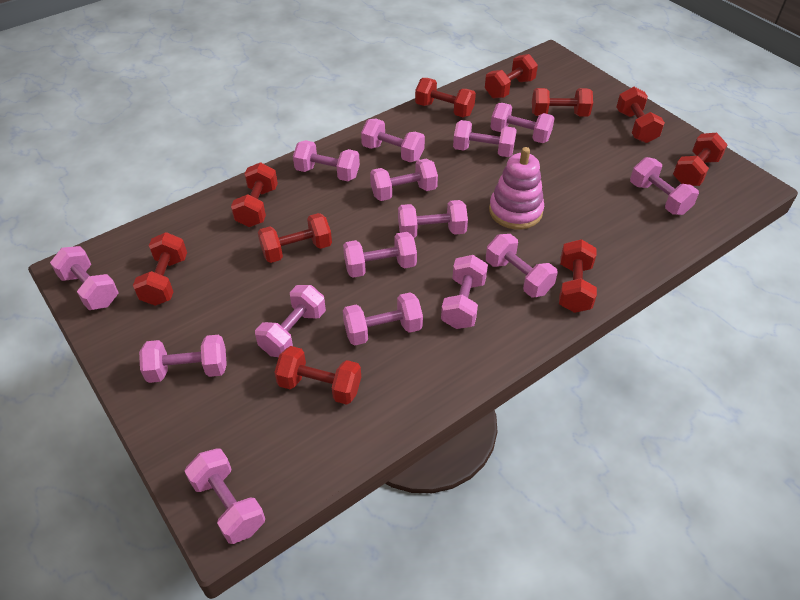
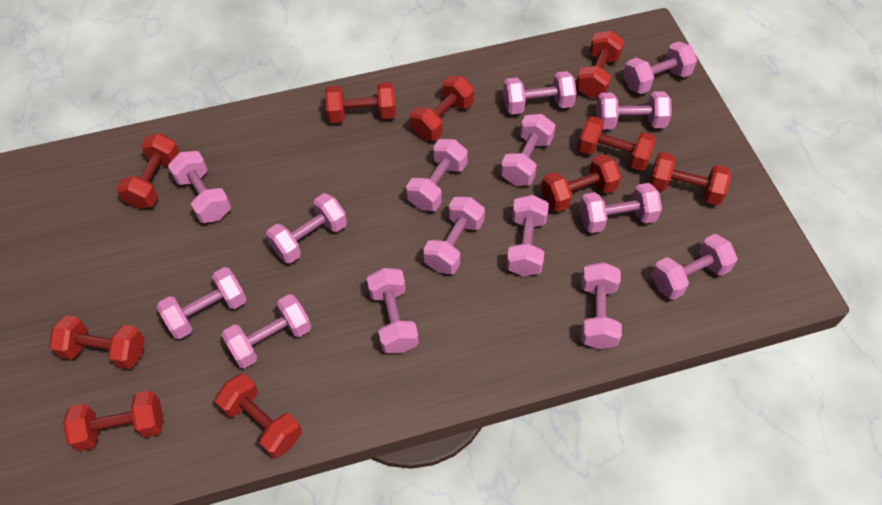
pink stacking toy: [489,147,544,229] = 1 -> none = 0

